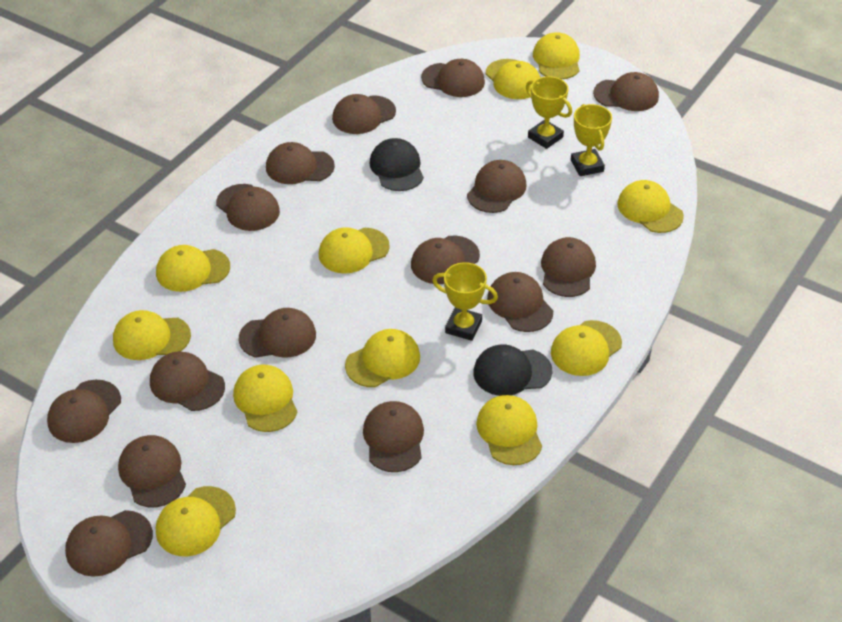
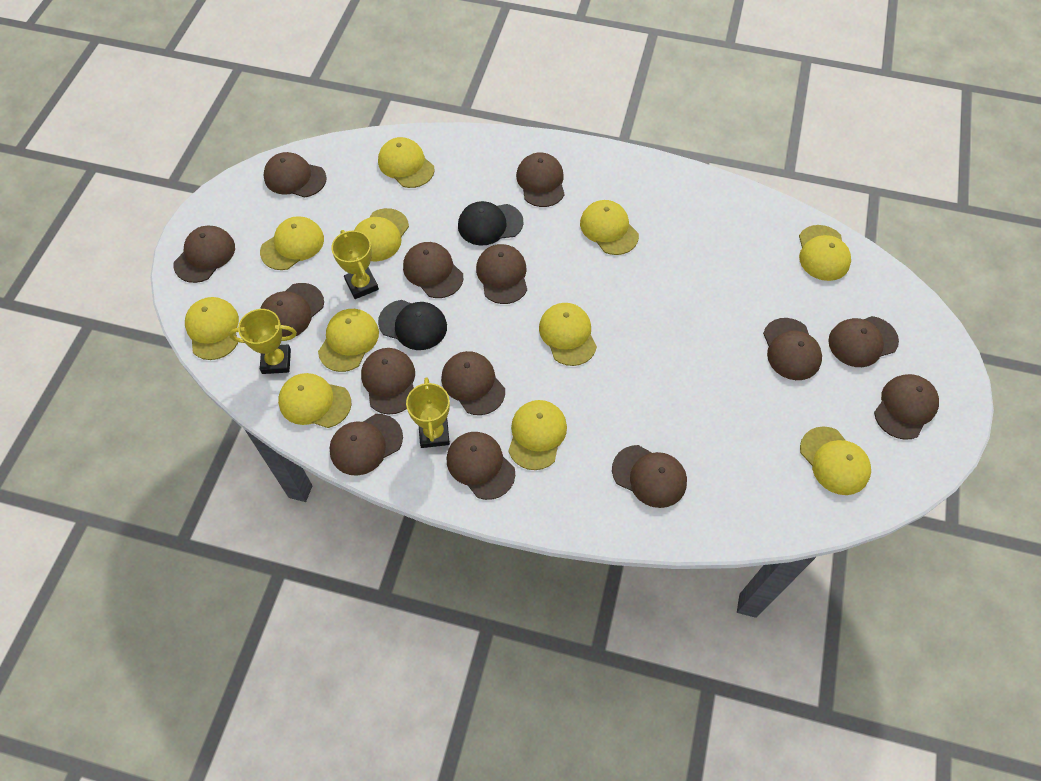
brown cap: [47,380,121,443] [65,510,153,577] [118,435,186,507] [150,351,225,411] [216,184,280,231] [239,308,316,358] [266,142,335,184] [332,94,396,134] [363,401,424,472] [411,236,480,284] [421,59,485,97] [467,160,526,213] [487,272,553,332] [541,237,596,297] [593,72,659,111] = 15 -> [173,226,235,283] [260,283,324,337] [264,152,326,198] [329,414,403,476] [361,348,415,415] [403,242,463,298] [441,351,505,415] [447,432,515,500] [476,244,527,304] [516,152,565,207] [612,445,687,508] [763,318,822,380] [828,316,899,367] [874,374,939,440] = 14

